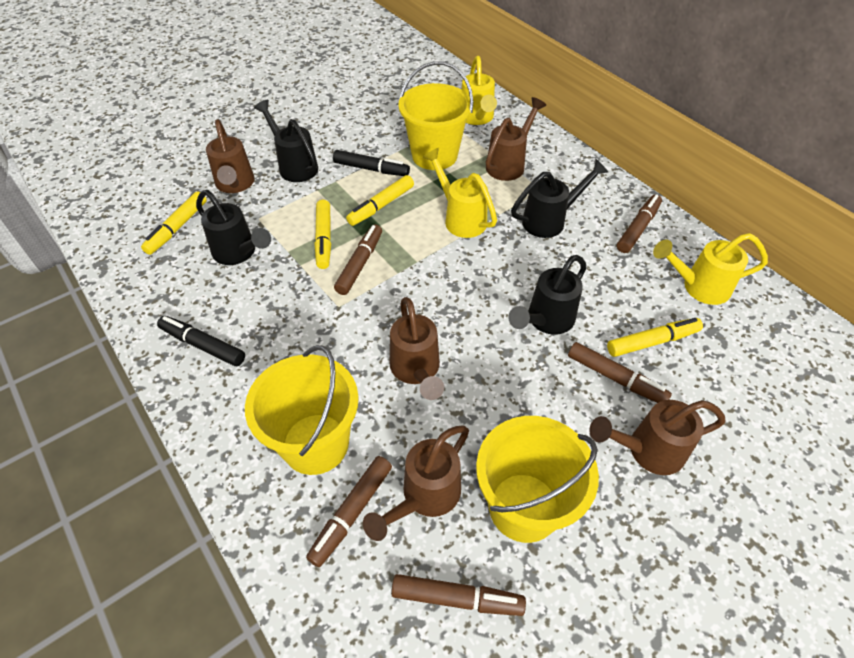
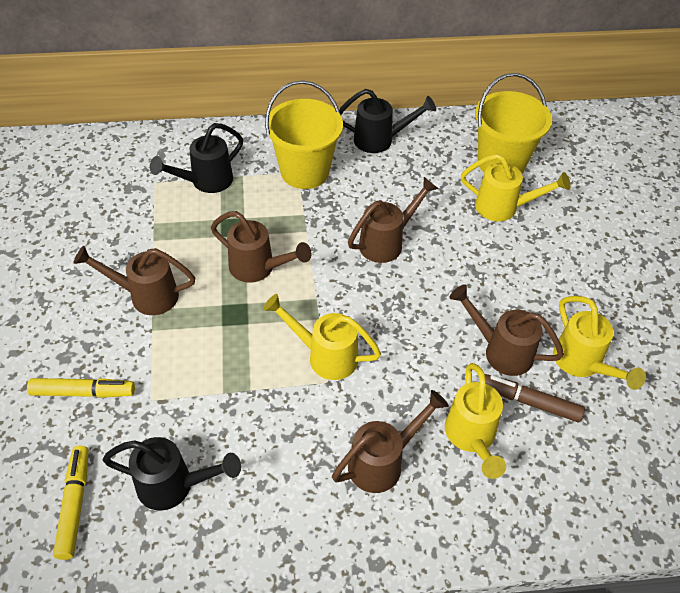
black marker: [157,316,245,366] [333,150,410,176] = 2 -> none = 0
black watering can: [196,190,271,265] [254,100,318,182] [508,255,586,335] [511,159,608,238] = 4 -> [103,437,241,511] [150,123,243,193] [339,89,436,153] = 3
brown marker: [306,456,392,567] [334,224,382,295] [391,574,526,616] [568,342,672,403] [617,194,662,253] = 5 -> [485,374,585,422] = 1
yellow bucket: [245,345,359,475] [398,61,473,170] [476,416,599,543] = 3 -> [265,80,343,189] [475,73,552,173] = 2
yellow marker: [141,191,207,255] [315,200,331,269] [346,175,414,226] [607,318,703,357] = 4 -> [27,378,135,398] [53,446,89,560] = 2
yellow watering can: [423,148,497,238] [461,56,497,125] [653,233,768,305] = 3 -> [263,294,381,380] [445,363,506,479] [461,154,571,221] [553,296,646,390] = 4

